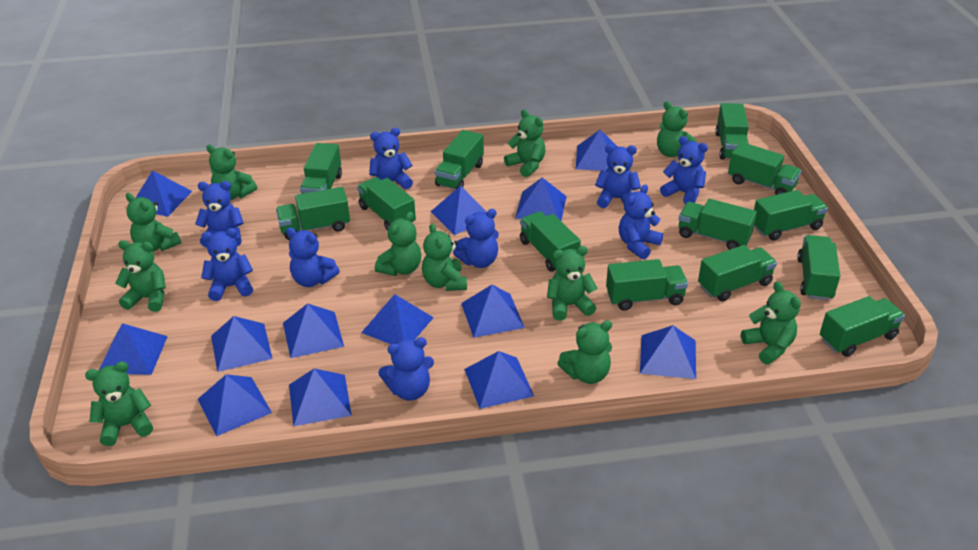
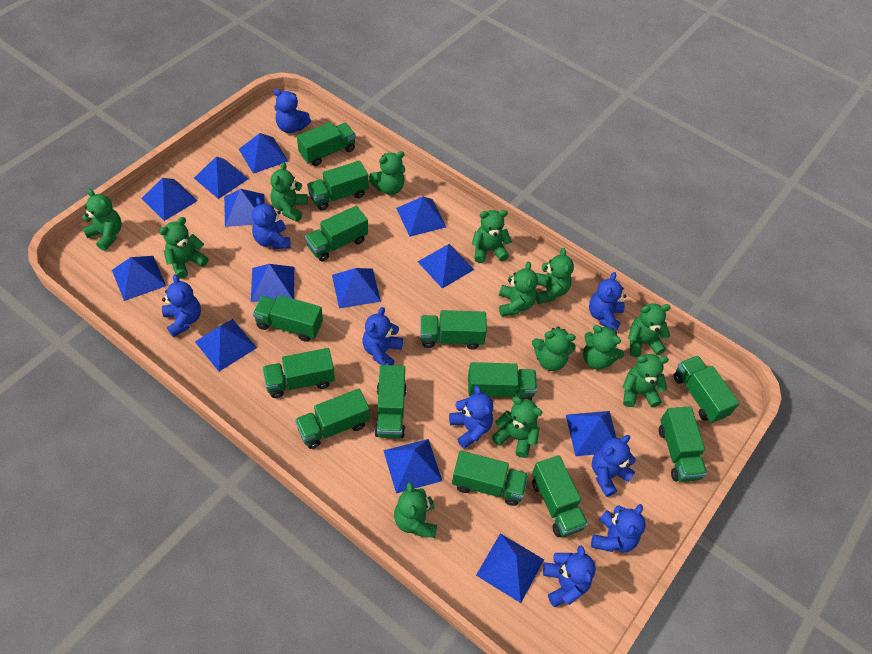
green teddy bear: [85,361,153,446] [115,240,166,312] [126,193,181,252] [206,145,257,200] [375,212,421,276] [422,223,467,291] [504,109,545,177] [547,246,598,321] [557,320,612,384] [657,101,696,157] [741,281,801,365] = 11 -> [82,189,122,251] [159,217,209,279] [271,162,308,222] [369,151,405,195] [394,482,437,538] [472,210,512,263] [492,397,543,458] [499,262,538,317] [532,327,576,371] [536,248,574,304] [583,325,624,370] [622,354,669,407] [628,303,671,357] = 13

